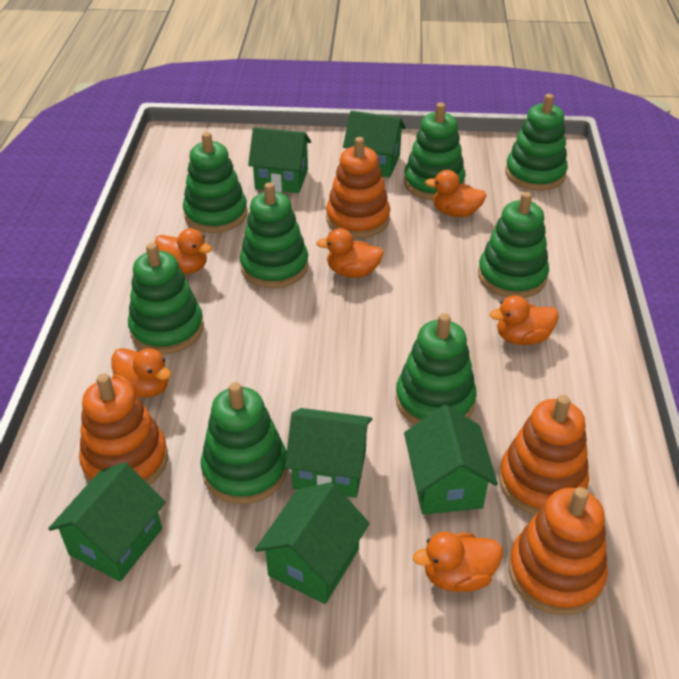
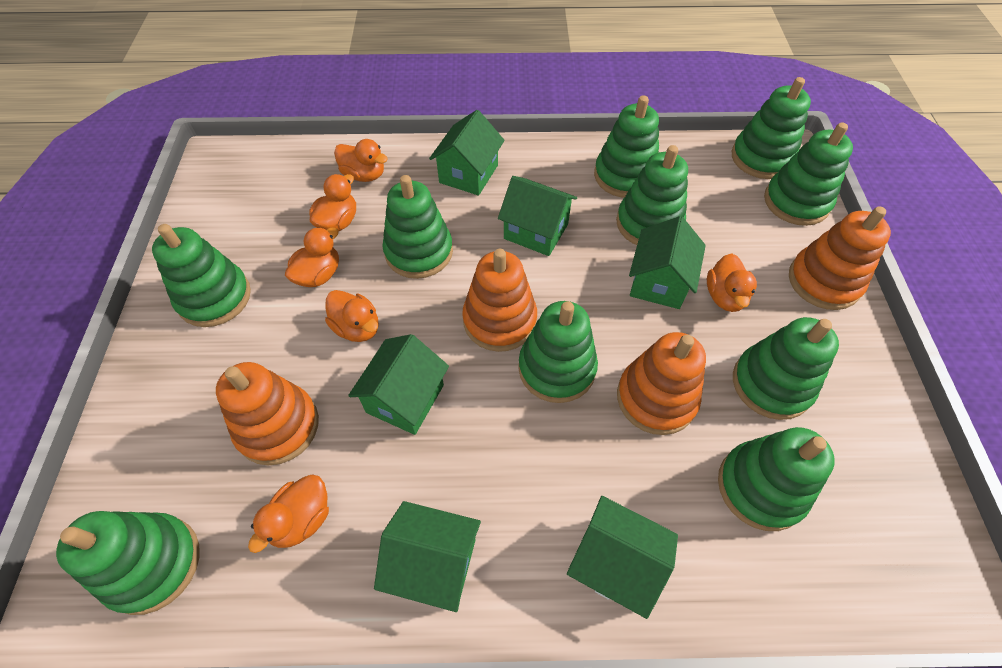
green stacking toy: [128,243,204,354] [183,132,248,233] [201,382,288,504] [240,182,309,288] [395,313,477,425] [404,103,466,200] [478,192,549,298] [505,94,568,191] = 8 -> [56,511,200,615] [152,224,251,327] [382,175,453,279] [518,301,598,403] [594,95,659,198] [616,145,688,245] [718,427,835,531] [732,77,811,179] [733,317,839,420] [764,122,853,226] = 10

